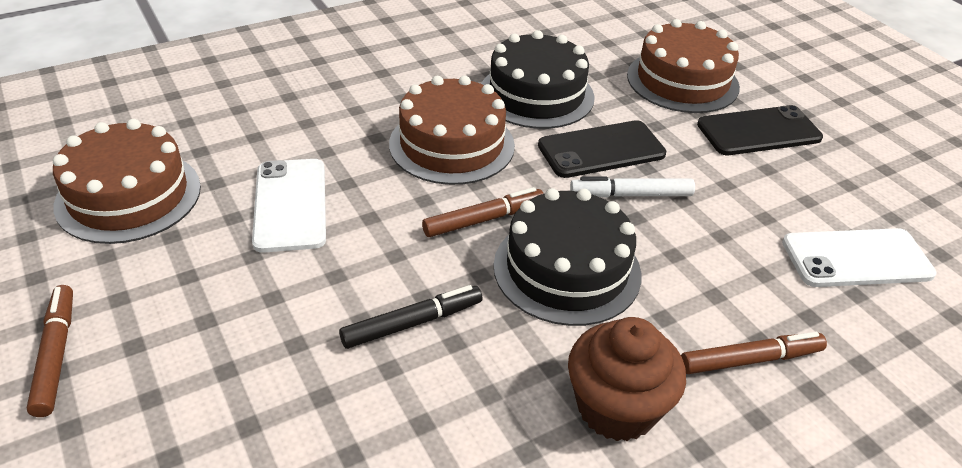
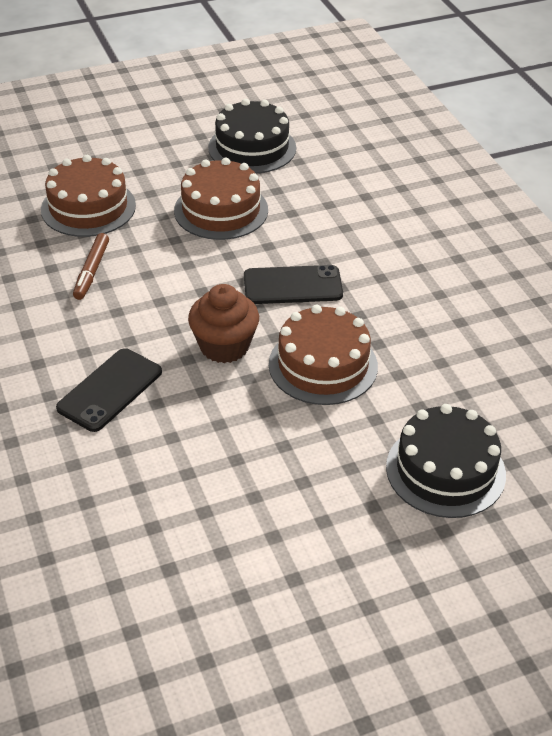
black marker: [339,285,483,349] = 1 -> none = 0
brown marker: [27,285,73,417] [422,187,543,237] [681,332,827,374] = 3 -> [73,233,109,300] = 1
white marker: [570,177,695,198] = 1 -> none = 0
white phone: [252,159,326,253] [782,228,937,287] = 2 -> none = 0

